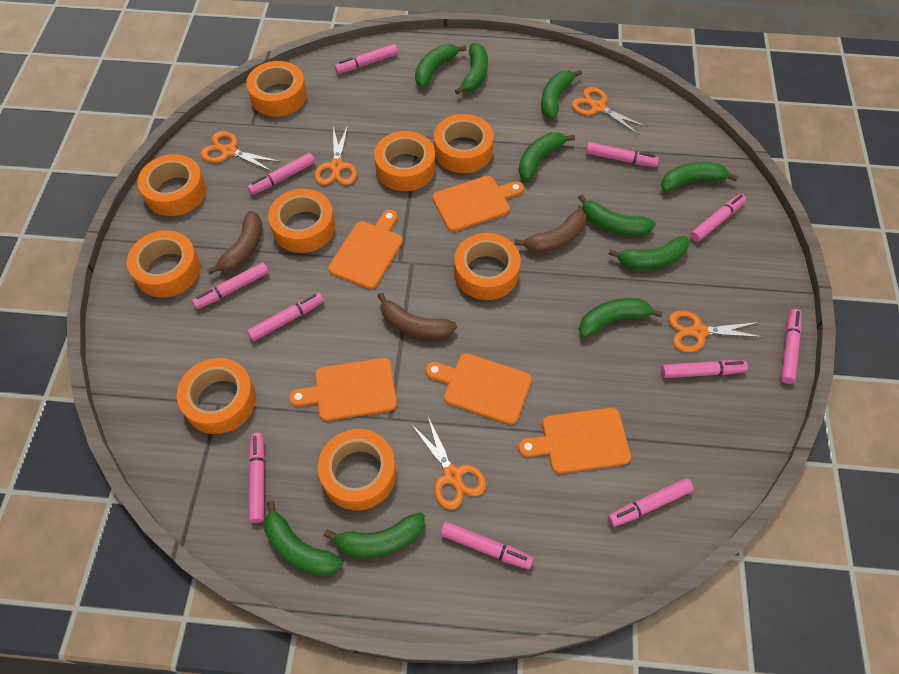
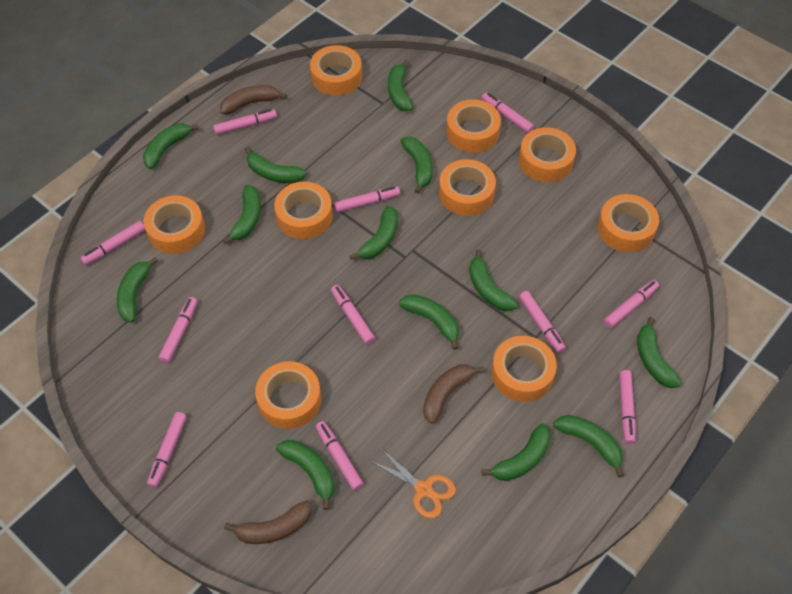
green banana: [264,501,343,576] [324,512,425,558] [415,44,467,87] [455,43,488,95] [518,132,575,181] [541,70,582,119] [578,195,656,236] [579,298,663,338] [608,236,690,270] [661,162,738,191] = 10 -> [117,257,158,322] [143,123,199,169] [223,185,261,244] [245,147,307,183] [276,440,335,510] [349,206,398,260] [388,60,413,111] [399,294,459,350] [401,136,433,193] [469,249,518,311] [482,423,551,481] [553,415,624,477] [637,317,681,388] = 13
orange cutting board: [289,358,397,421] [328,210,403,289] [426,353,532,425] [432,176,524,232] [518,408,631,473] = 5 -> none = 0
orange scissors: [200,131,281,172] [315,125,357,185] [411,417,486,510] [571,87,647,135] [669,310,763,352] = 5 -> [370,448,456,519] = 1

